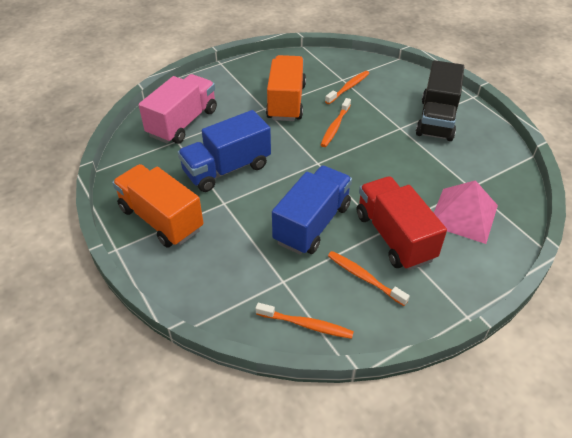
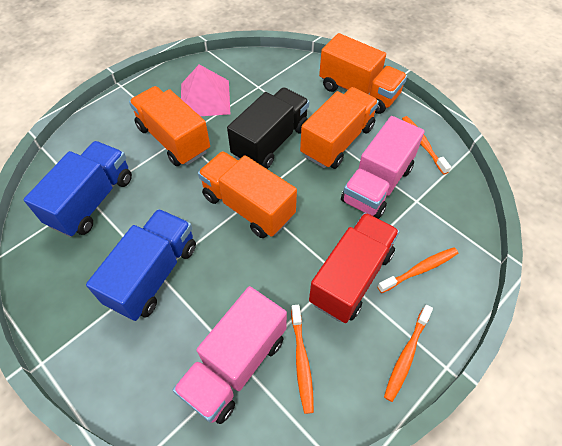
orange truck: [112,164,203,248] [266,55,306,121] = 2 -> [129,86,210,166] [198,151,297,238] [300,87,379,169] [319,33,407,114] = 4
pink truck: [139,74,217,144] = 1 -> [173,286,287,424] [341,116,425,219] = 2

